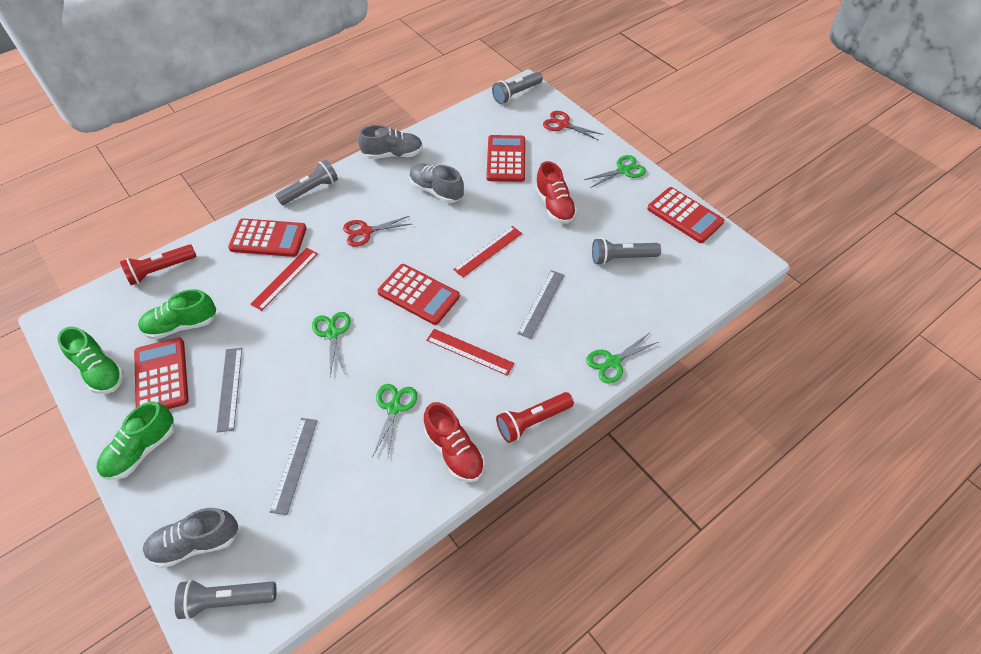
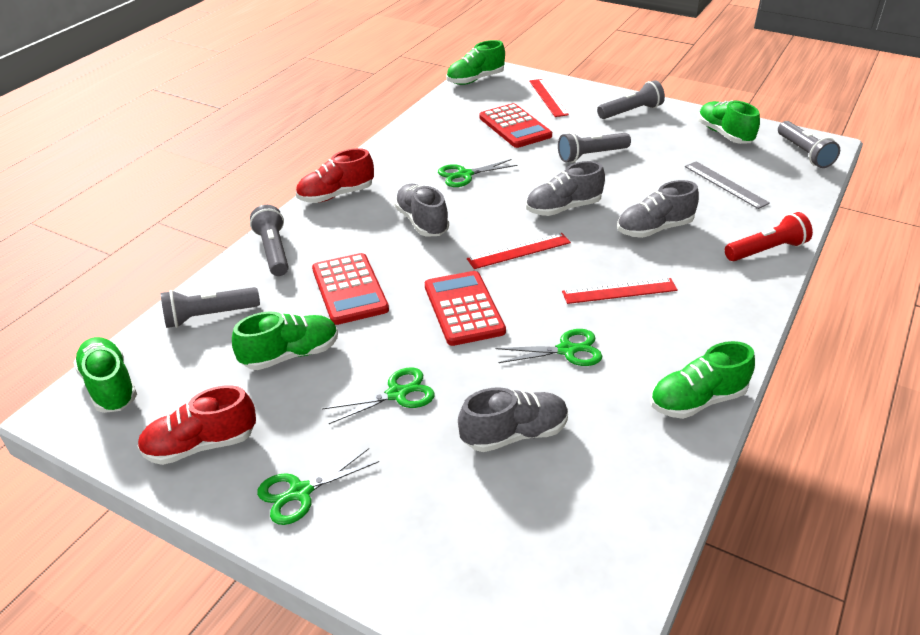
green shoe: [57,326,124,394] [97,402,175,480] [138,289,216,340] = 3 -> [73,337,137,413] [232,311,338,370] [446,40,505,85] [650,341,755,419] [698,100,760,144] = 5
grey flashlight: [175,580,277,620] [275,160,338,205] [492,72,543,104] [592,238,661,265] = 4 -> [160,287,260,328] [250,205,289,276] [558,132,631,163] [597,80,665,119] [778,121,840,168] = 5
grey ruler: [217,348,242,432] [270,418,318,515] [517,270,564,339] = 3 -> [685,161,770,209] = 1
grey shoe: [143,508,238,568] [358,125,423,159] [410,164,464,203] = 3 -> [394,184,449,237] [458,387,568,452] [526,161,605,216] [617,180,699,238] = 4
red calculator: [134,337,189,409] [228,218,307,257] [377,264,460,325] [486,135,525,182] [647,187,724,243] = 5 -> [312,253,389,325] [425,271,506,346] [479,103,552,148] = 3
red flashlight: [120,244,196,285] [496,392,574,443] = 2 -> [725,212,813,261] = 1
red scissors: [343,216,411,247] [543,111,603,140] = 2 -> none = 0

